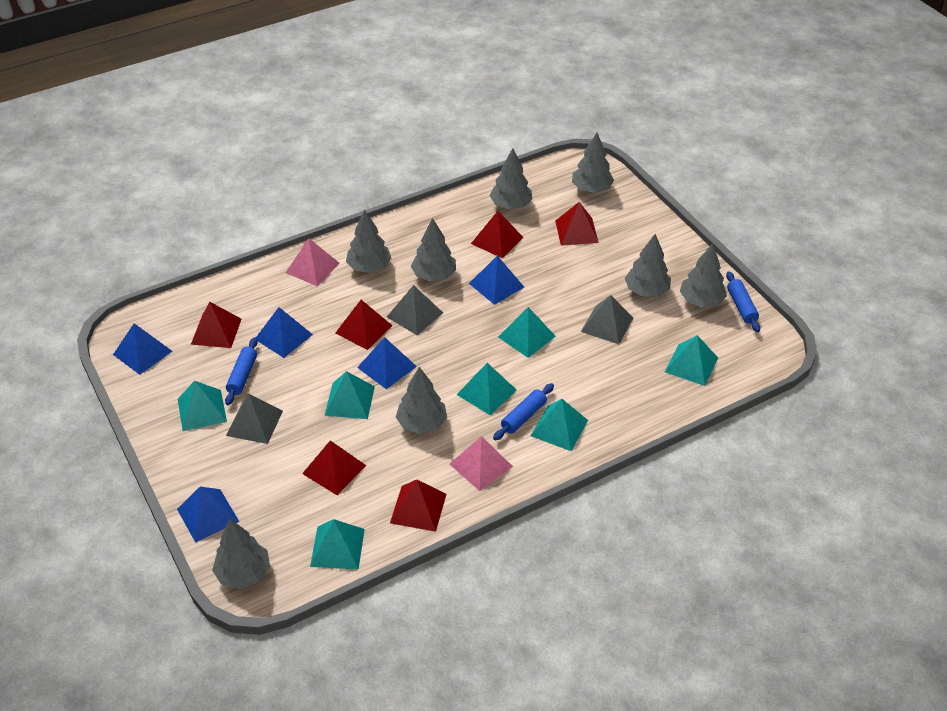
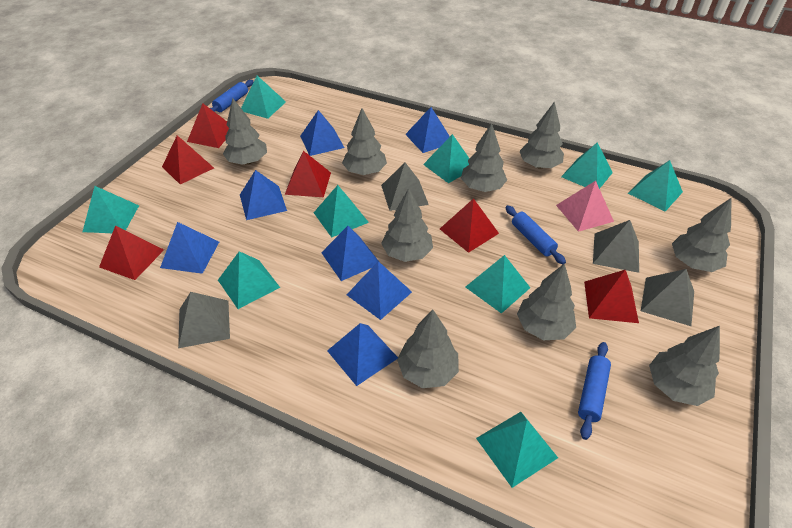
blue pyramid: [113,323,172,375] [177,487,239,543] [256,307,313,358] [357,337,417,389] [469,256,524,305] = 5 -> [160,222,219,274] [240,170,287,220] [300,110,344,156] [321,226,378,281] [327,323,398,386] [347,261,412,320] [405,107,450,153] = 7
grey pyramid: [226,394,283,444] [387,285,443,335] [581,295,633,344] = 3 -> [178,292,230,348] [381,163,429,211] [593,220,639,273] [641,269,694,326] = 4
grey tree: [212,519,270,589] [346,210,391,273] [396,367,447,434] [411,218,456,281] [489,148,532,209] [572,133,614,193] [625,234,671,297] [680,243,727,307] = 8 -> [223,98,267,165] [342,108,387,175] [381,188,433,262] [397,309,459,388] [461,123,507,192] [517,263,576,340] [520,101,564,169] [649,326,720,406] [672,198,731,272] = 9
pink pyramid: [286,238,340,286] [450,436,513,491] = 2 -> [556,181,614,232] = 1
turquoise pyramid: [178,381,227,431] [310,519,365,570] [324,371,375,419] [457,363,516,415] [498,307,556,358] [530,399,588,451] [665,335,718,386] = 7 -> [82,186,139,233] [218,251,280,309] [241,76,286,119] [314,185,369,238] [423,134,470,183] [466,255,530,314] [476,412,558,488] [561,142,613,189] [628,160,683,211] = 9

